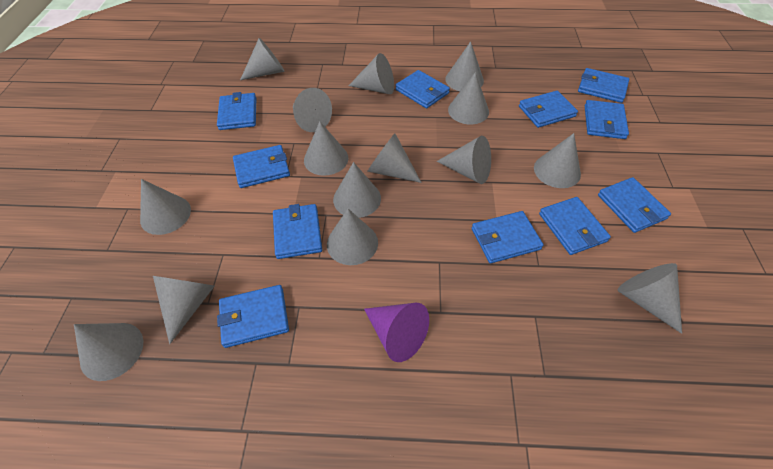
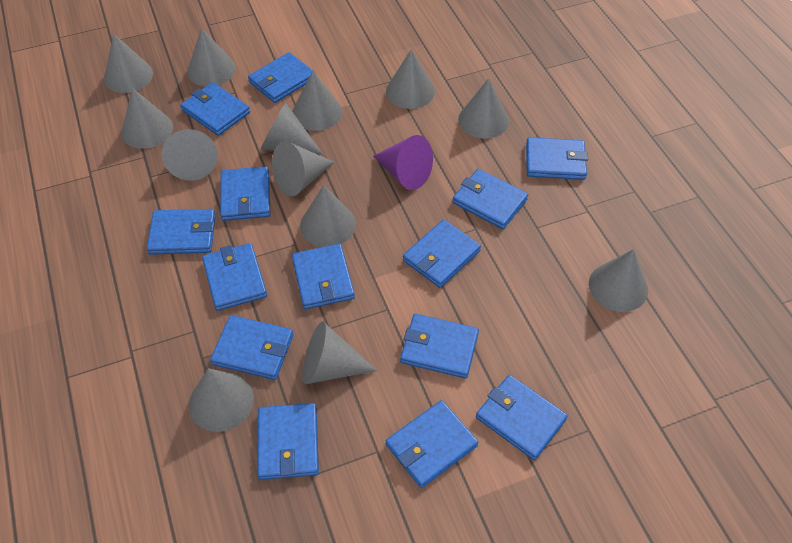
blue wallet: [217,92,256,130] [217,285,289,348] [233,145,290,188] [273,204,322,259] [395,70,450,108] [472,211,544,263] [519,90,578,128] [539,197,611,255] [578,68,629,103] [585,100,629,139] [598,177,671,233] = 11 -> [147,209,216,255] [180,82,250,136] [202,243,267,311] [210,315,294,380] [220,166,271,221] [248,52,316,103] [257,403,319,480] [292,244,355,309] [386,400,478,488] [400,314,479,378] [403,219,481,288] [452,169,528,229] [476,375,568,460] [526,137,588,180] = 14
grey cone: [74,323,143,381] [140,179,191,235] [153,276,215,344] [240,38,285,80] [293,88,332,132] [304,121,348,176] [327,209,378,265] [333,162,381,218] [349,53,394,94] [367,133,422,183] [437,136,491,184] [445,41,484,91] [448,72,489,124] [534,133,581,188] [618,263,682,334] = 15 -> [104,34,153,93] [121,88,173,149] [162,129,218,181] [187,28,236,87] [189,368,254,432] [261,103,323,155] [272,141,334,196] [292,71,342,131] [300,185,356,247] [302,322,378,384] [386,49,435,109] [458,78,509,139] [589,249,648,312] = 13

